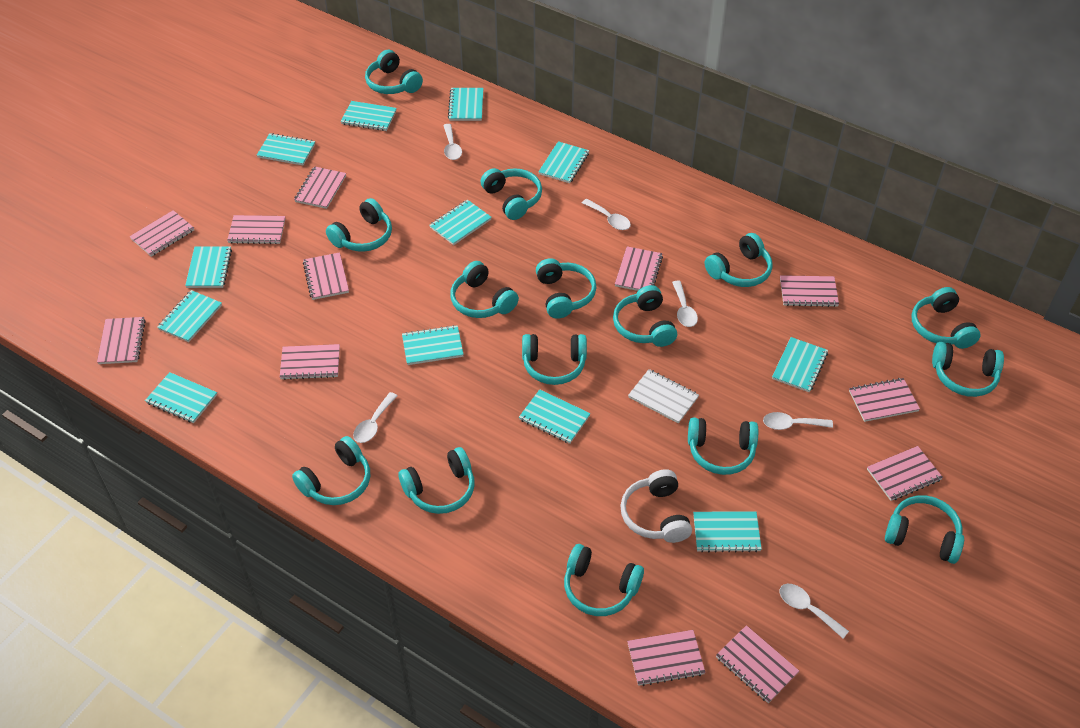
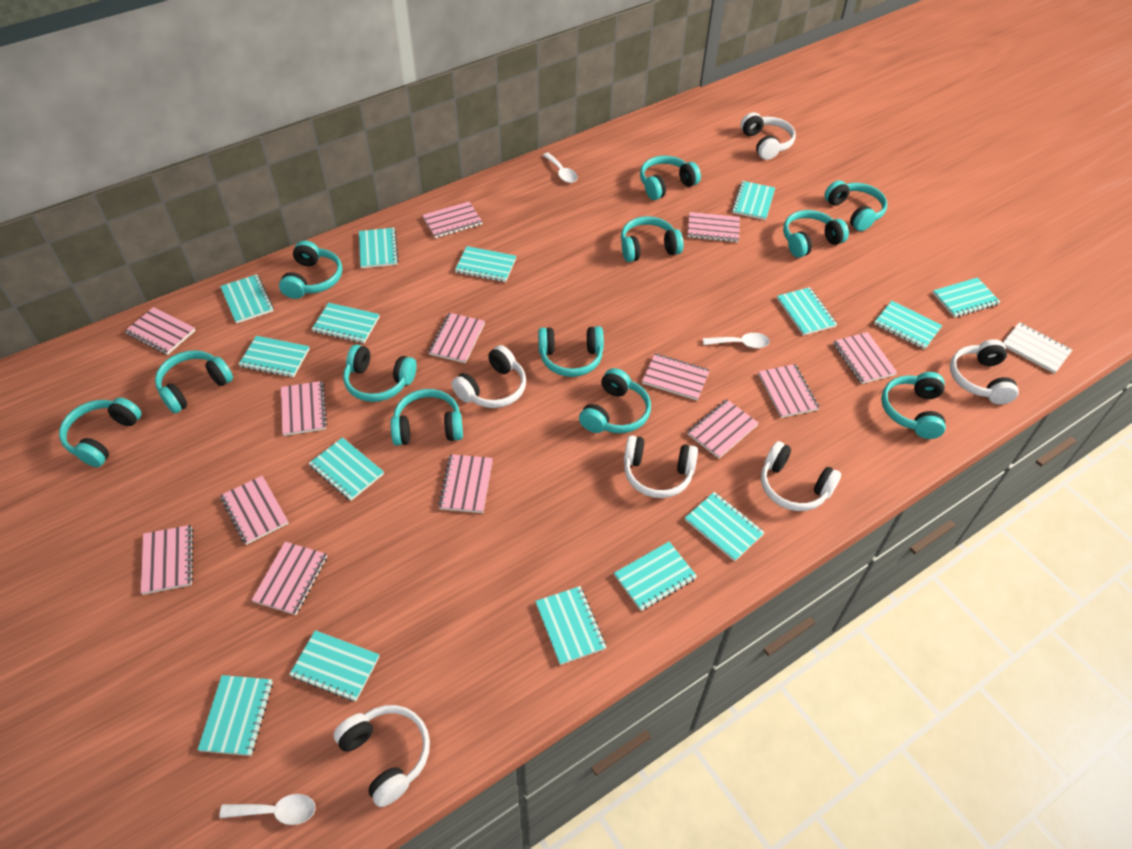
pink notebook: [97,317,146,364] [129,210,194,257] [227,215,285,244] [280,344,340,380] [294,166,346,209] [303,252,349,300] [615,246,663,291] [627,630,706,686] [716,625,799,703] [780,275,839,307] [849,378,920,422] [867,446,943,501] = 12 -> [125,307,196,355] [140,525,194,595] [220,475,289,545] [252,542,327,615] [281,381,327,436] [423,201,482,238] [428,313,485,363] [438,454,493,513] [642,353,710,401] [688,212,740,242] [688,399,759,458] [758,364,820,418] [833,332,897,384] = 13
turquoise headphones: [292,436,370,505] [326,198,392,252] [365,50,423,94] [398,447,475,514] [450,261,519,318] [480,168,542,220] [522,334,587,385] [536,258,597,319] [564,544,644,616] [613,285,677,347] [688,417,758,475] [705,233,773,287] [885,495,964,564] [912,287,980,349] [932,342,1004,397] = 15 -> [59,398,142,467] [155,350,233,414] [279,241,342,299] [343,344,417,402] [390,389,463,446] [538,326,604,377] [579,368,651,433] [621,216,684,262] [640,155,701,200] [783,210,849,258] [824,181,887,231] [881,372,946,439] = 12
turquoise notebook: [145,372,217,423] [157,290,222,342] [185,246,232,288] [257,133,315,165] [341,101,397,131] [402,325,464,365] [429,200,492,245] [448,88,483,121] [519,389,590,444] [539,141,589,183] [693,511,762,553] [772,337,828,392] = 12 -> [197,675,273,756] [220,274,274,324] [239,336,309,378] [289,630,380,702] [309,437,384,501] [312,303,380,343] [359,228,399,268] [455,246,516,282] [535,586,606,665] [614,542,697,611] [685,492,765,562] [732,181,775,220] [777,287,837,335] [874,301,942,350] [933,277,1000,318] = 15
white headphones: [620,469,692,543] = 1 -> [333,705,430,807] [451,345,526,408] [624,435,698,498] [741,112,796,160] [761,441,841,511] [950,339,1019,404] = 6
white spoon: [353,392,397,443] [443,124,462,160] [582,199,631,230] [672,281,698,327] [763,412,833,430] [779,584,849,638] = 6 -> [219,794,315,825] [543,153,578,183] [703,333,770,348] = 3

